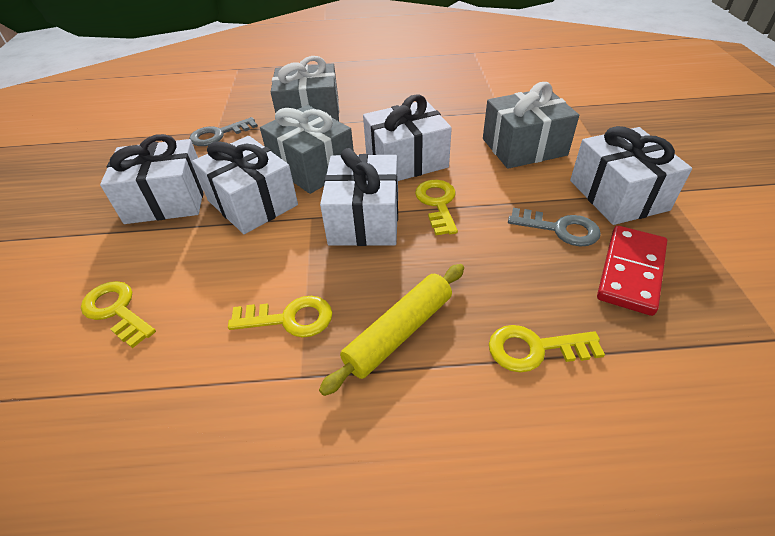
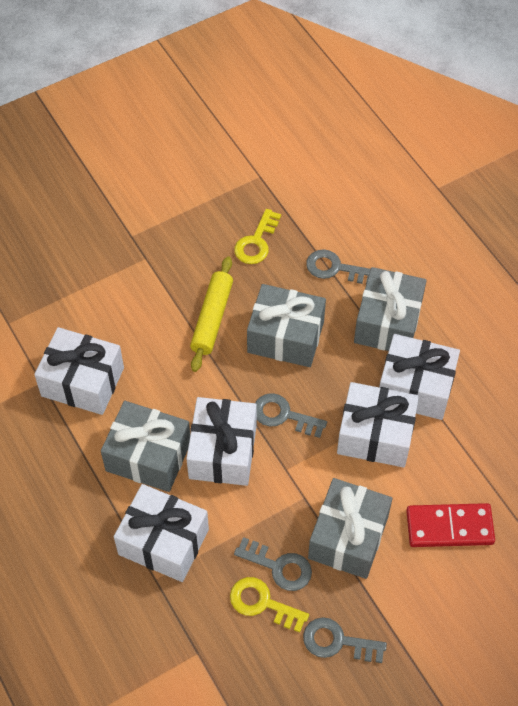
grey gift: [260,105,354,194] [271,56,339,121] [483,82,579,169] = 3 -> [101,401,190,492] [247,284,326,367] [308,478,392,579] [354,267,427,351] = 4
grey key: [189,117,258,146] [508,208,601,247] = 2 -> [234,537,312,591] [255,393,327,438] [303,617,387,663] [306,249,370,284] = 4
yellow key: [81,281,156,348] [228,296,332,338] [415,180,458,235] [489,325,605,372] = 4 -> [230,577,309,633] [234,209,281,264] = 2

